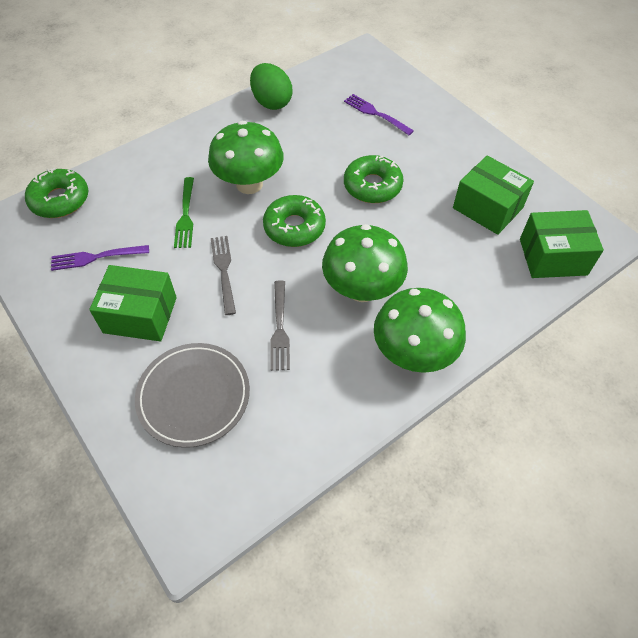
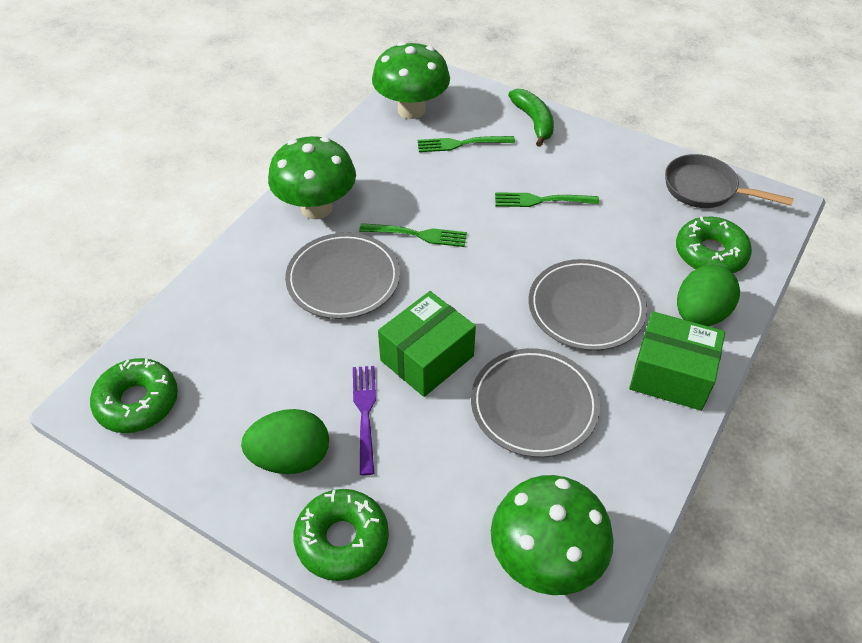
green banana: none = 0 -> [508,89,554,147] = 1
green box: [89,265,177,342] [453,155,534,235] [520,210,604,278] = 3 -> [378,291,476,397] [629,311,725,411] = 2
green egg: [250,63,292,110] = 1 -> [241,409,329,474] [677,265,740,326] = 2
green fork: [174,177,194,248] = 1 -> [359,223,467,247] [418,136,515,152] [495,192,599,207] = 3
grey fork: [211,236,236,315] [270,280,290,371] = 2 -> none = 0
grey pan: none = 0 -> [665,154,794,208] = 1
grey plate: [135,343,250,448] = 1 -> [285,233,400,319] [471,348,600,457] [529,259,647,351] = 3
purple fork: [51,245,149,271] [344,94,414,135] = 2 -> [353,366,376,476] = 1

